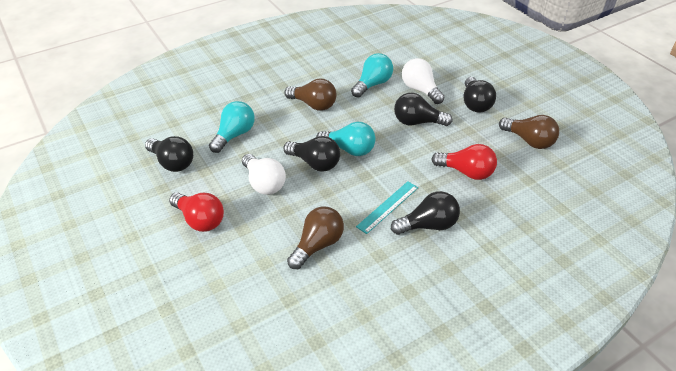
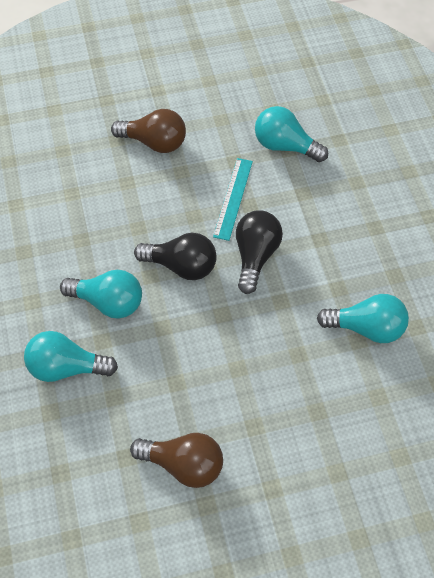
black light bulb: [145,136,193,172] [283,136,340,172] [391,191,460,235] [394,93,452,126] [464,77,496,113] = 5 -> [134,233,216,280] [236,210,283,294] = 2
brown light bulb: [284,79,337,111] [287,206,344,269] [499,115,559,149] = 3 -> [111,109,186,153] [130,433,223,488] = 2
red light bulb: [169,193,224,232] [432,144,497,180] = 2 -> none = 0
turquoise light bulb: [209,101,255,153] [316,122,376,156] [351,53,393,98] = 3 -> [24,331,118,382] [60,270,142,318] [255,106,328,162] [317,294,409,343] = 4
white light bulb: [242,154,286,195] [402,58,444,104] = 2 -> none = 0

